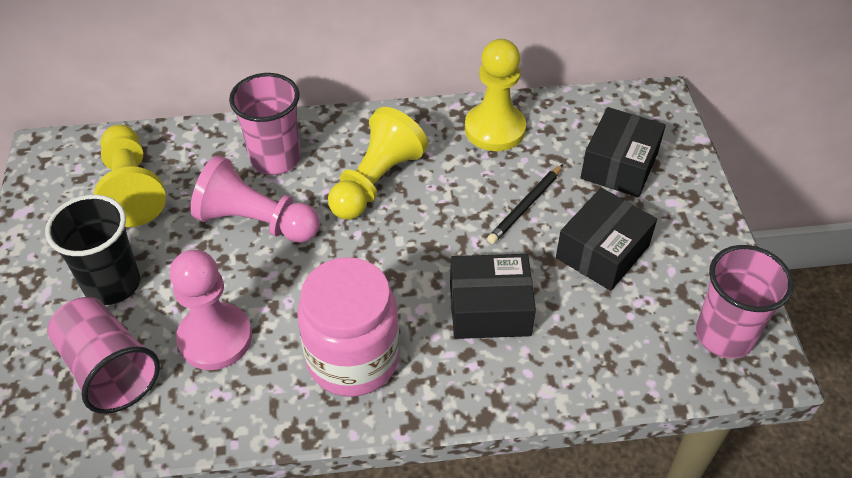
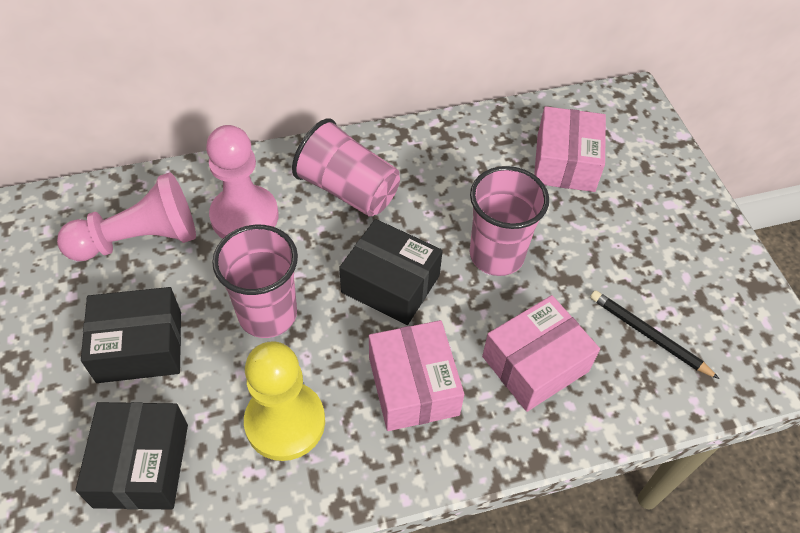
black cup: [45,195,140,305] = 1 -> none = 0
pink box: none = 0 -> [369,320,464,431] [482,295,600,412] [534,106,606,192] = 3
pink jar: [297,257,399,397] = 1 -> none = 0
yellow pawn: [94,125,166,227] [328,107,428,220] [465,39,526,151] = 3 -> [244,341,325,461] = 1

